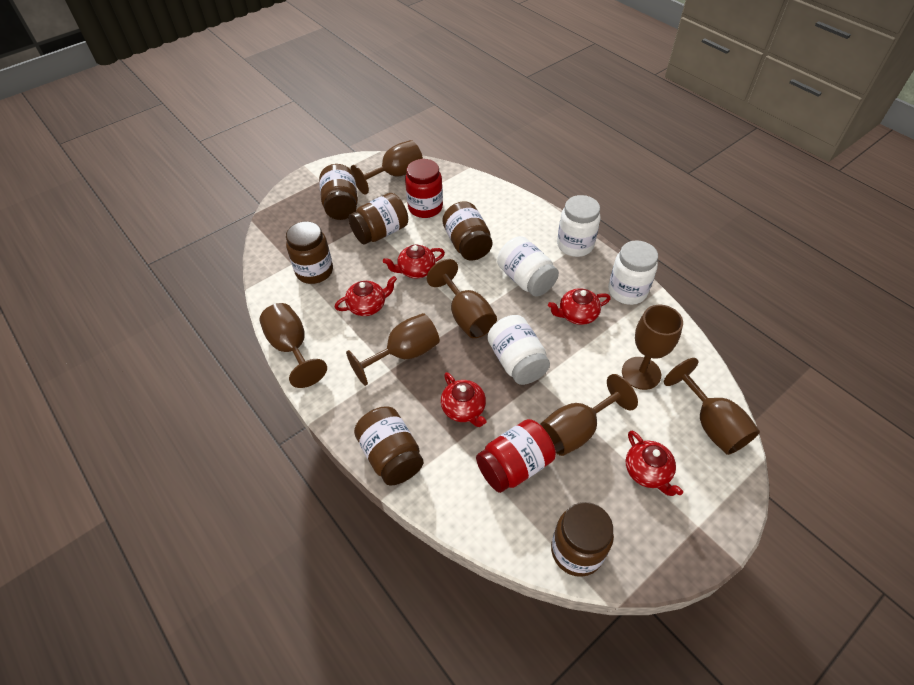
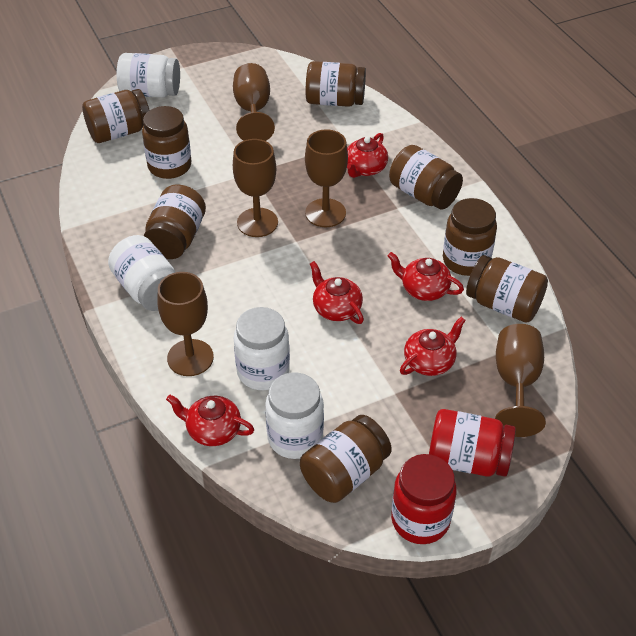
brown goblet: [260,303,327,388] [346,313,440,386] [351,140,423,195] [427,259,497,338] [540,374,638,456] [622,305,683,390] [664,358,760,455] = 7 -> [158,272,214,376] [233,63,275,141] [233,139,278,237] [305,129,348,227] [495,324,546,437] = 5
brown jar: [286,221,333,284] [319,164,358,220] [349,193,408,244] [354,407,423,486] [443,201,493,261] [551,502,614,577] = 6 -> [82,89,149,143] [142,106,191,179] [144,185,206,259] [300,415,392,503] [306,61,366,107] [389,145,463,210] [443,198,497,276] [466,255,548,323] = 8

